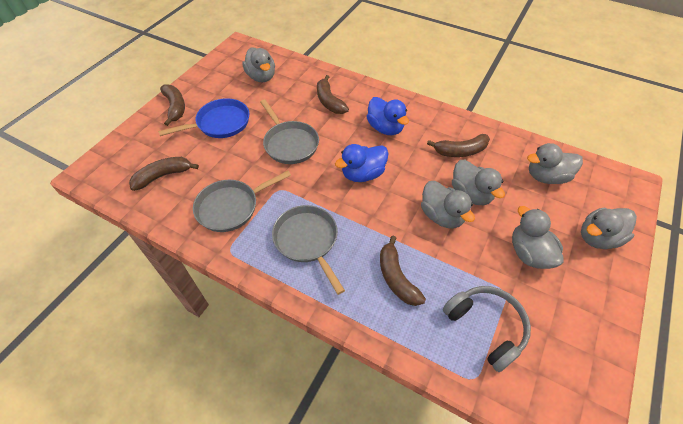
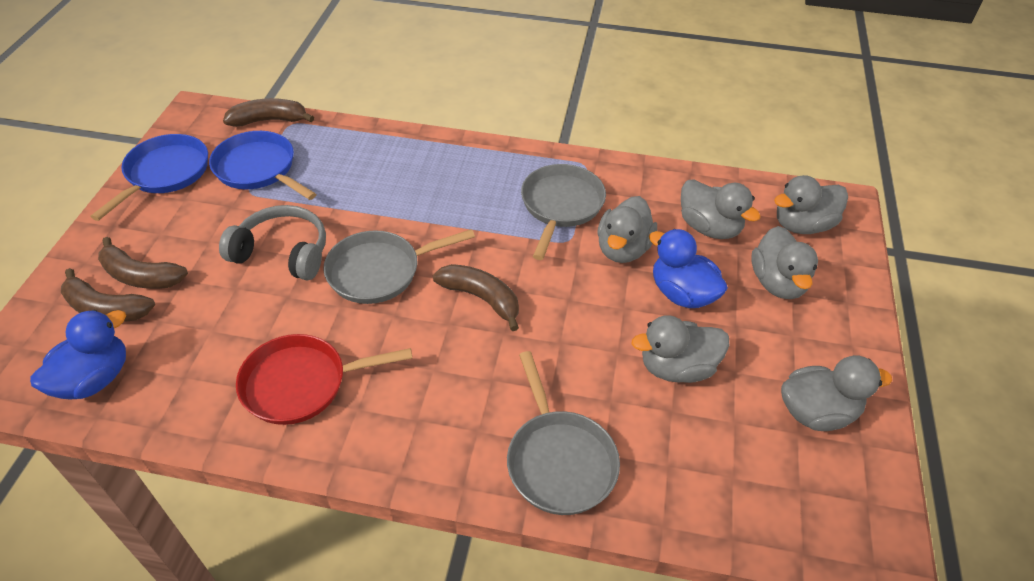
blue pan: [158,98,249,138] = 1 -> [90,134,208,221] [209,131,316,200] = 2
brown banana: [129,157,199,191] [160,84,185,126] [317,75,349,114] [380,236,426,306] [427,134,490,157] = 5 -> [61,268,155,322] [98,237,188,289] [223,98,314,127] [433,264,519,331] = 4
red pan: none = 0 -> [236,334,412,425] = 1

